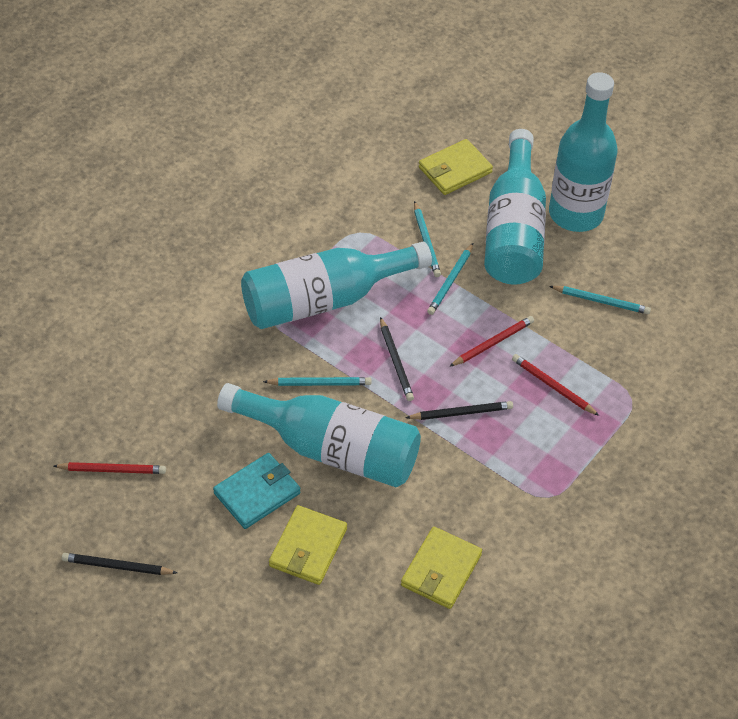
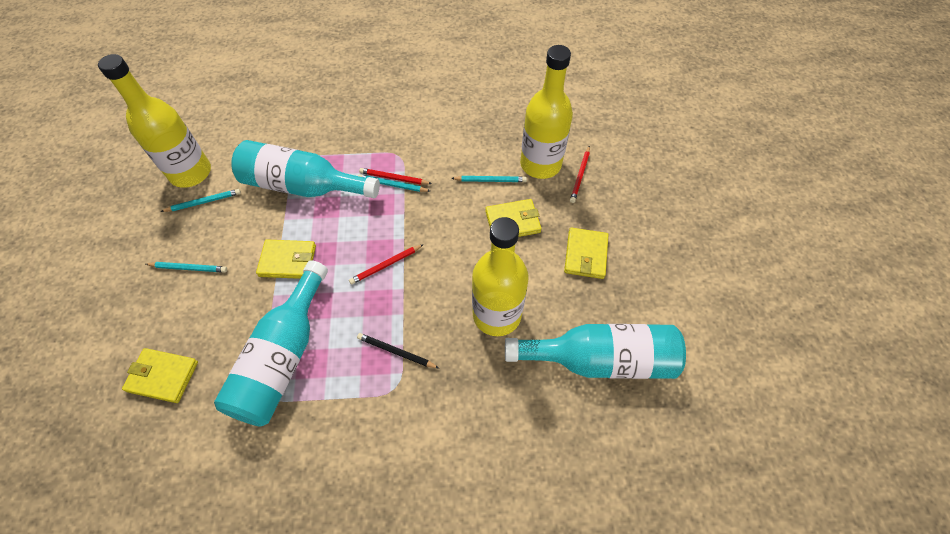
black pencil: [62,553,177,575] [380,317,414,401] [405,401,513,420] = 3 -> [357,333,440,369] = 1
turquoise bottle: [217,383,421,487] [241,242,432,329] [484,129,546,285] [549,72,617,232] = 4 -> [214,260,328,427] [231,140,380,198] [505,324,686,379] = 3
turquoise wallet: [213,453,301,529] = 1 -> none = 0
yellow bottle: none = 0 -> [98,54,211,188] [472,217,529,336] [520,45,573,179] = 3
yellow wallet: [269,505,347,585] [401,527,482,609] [419,139,493,195] = 3 -> [122,348,198,403] [256,240,316,279] [485,199,542,237] [564,228,608,279] = 4

